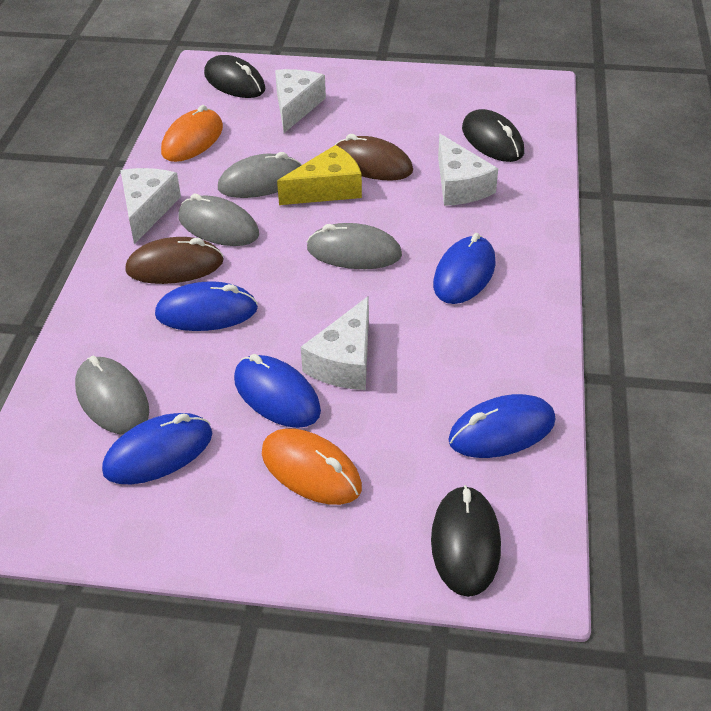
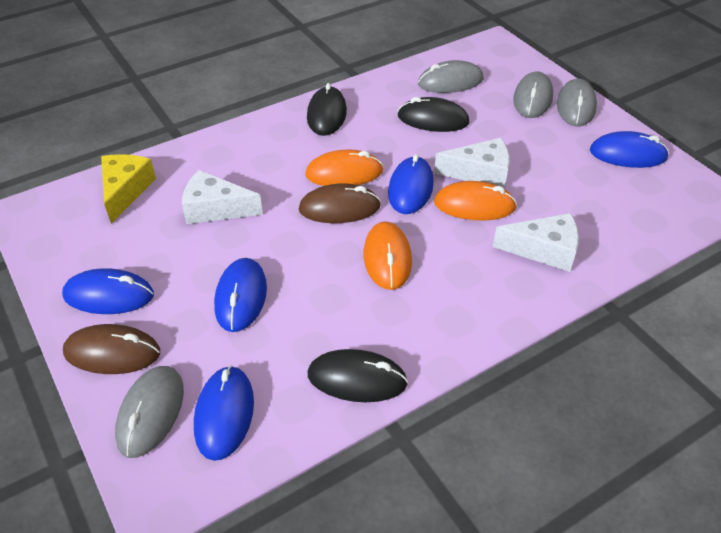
orange mouse: [161,105,223,162] [262,428,362,505] = 2 -> [305,150,383,186] [364,221,412,290] [434,181,517,221] = 3
white cheese: [121,168,181,244] [275,69,326,133] [301,296,369,390] [438,134,498,206] = 4 -> [182,170,263,224] [434,138,510,189] [493,213,579,272] = 3

